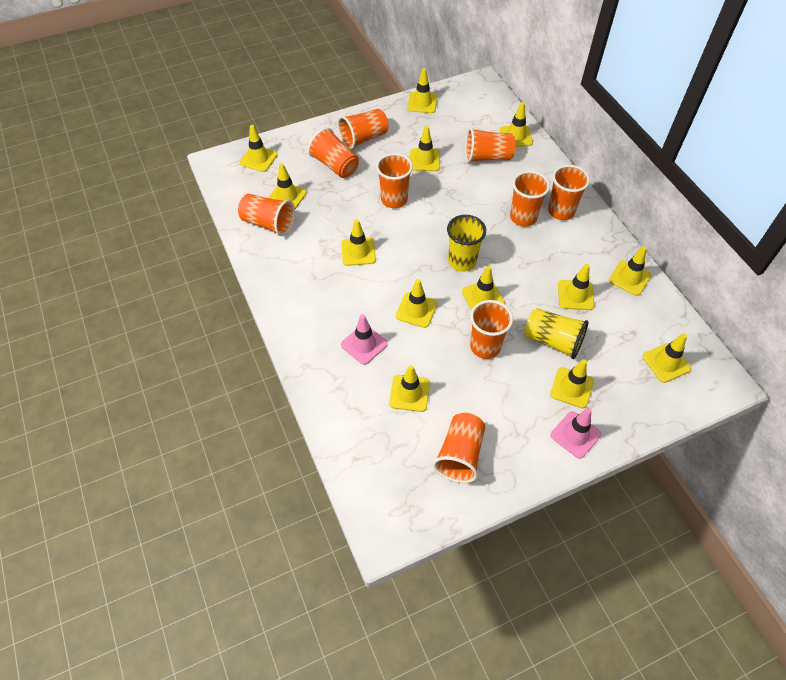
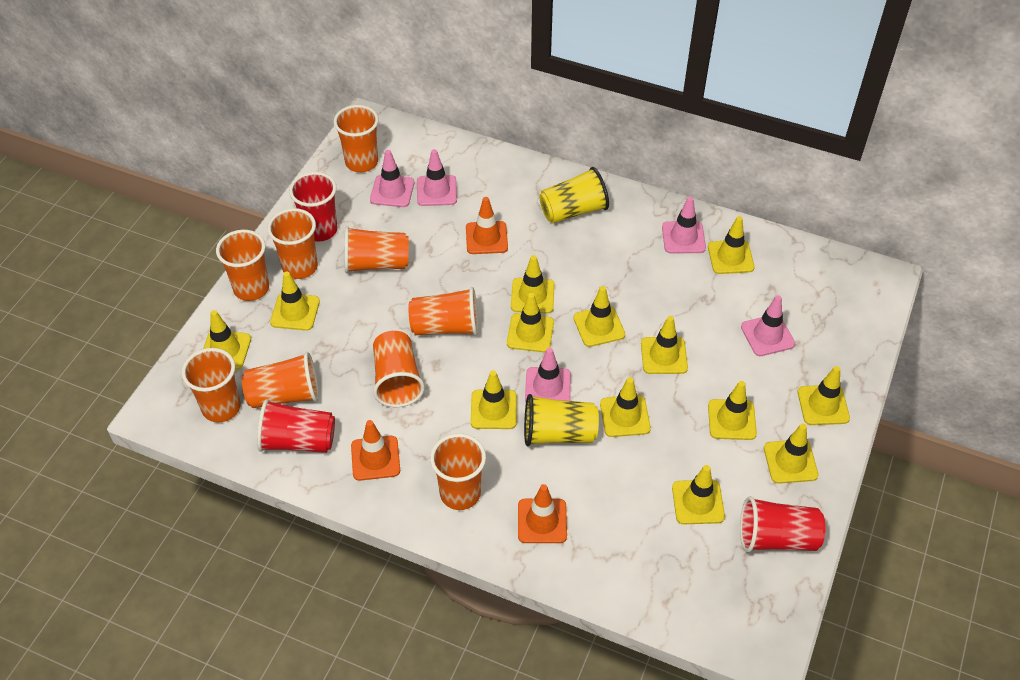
orange traffic cone: none = 0 -> [351,420,400,481] [466,197,508,254] [518,484,567,543] = 3
pink traffic cone: [341,314,388,365] [551,408,601,459] = 2 -> [370,150,414,207] [417,149,457,206] [525,348,571,402] [662,196,706,253] [741,295,795,356] = 5
red cup: none = 0 -> [257,399,335,453] [289,172,338,242] [740,496,825,552] = 3

